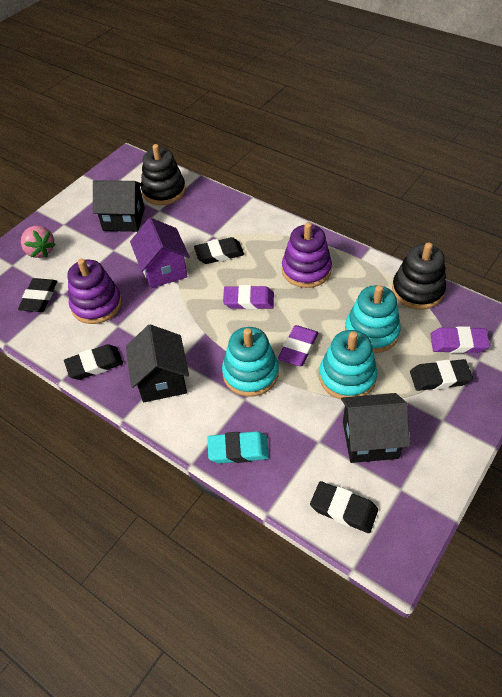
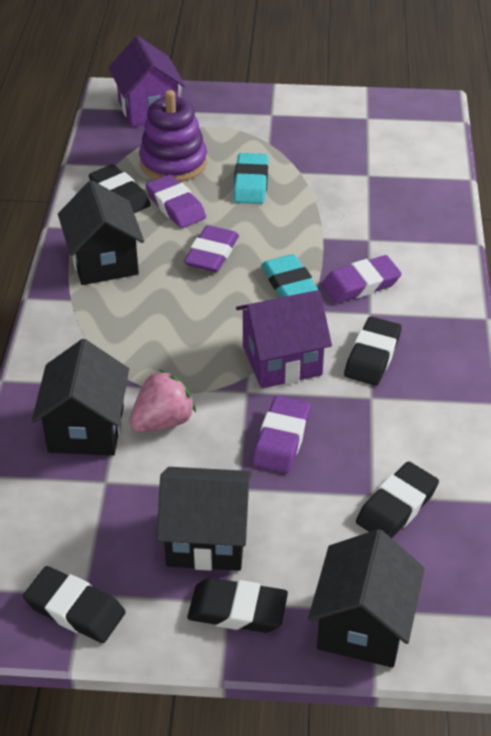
black house: [93,180,145,232] [126,324,189,402] [341,393,410,463] = 3 -> [32,339,129,456] [58,180,144,285] [157,467,252,571] [308,529,425,668] = 4
black stacking toy: [141,144,186,205] [392,242,446,309] = 2 -> none = 0
purple eraser: [223,285,274,310] [278,325,318,366] [430,326,490,353] = 3 -> [146,174,206,228] [184,225,239,272] [252,396,310,473] [322,255,402,303] = 4
purple house: [130,218,190,288] = 1 -> [108,36,185,127] [236,290,332,389] = 2
purple stacking toy: [68,258,122,324] [282,222,332,288] = 2 -> [139,90,207,182] = 1
turquoise eraser: [207,431,269,463] = 1 -> [233,153,268,204] [261,254,318,297] = 2
turquoise stacking toy: [222,327,279,397] [319,330,377,399] [345,285,401,353] = 3 -> none = 0

